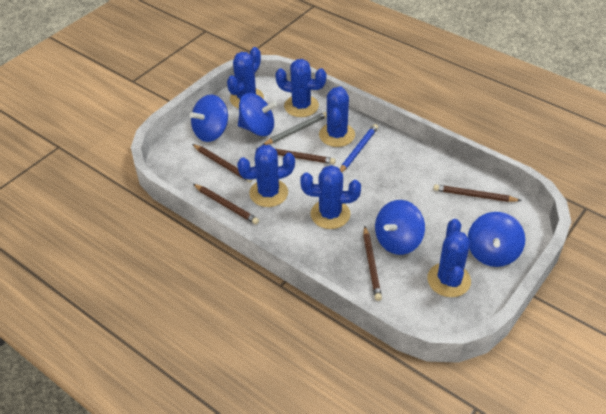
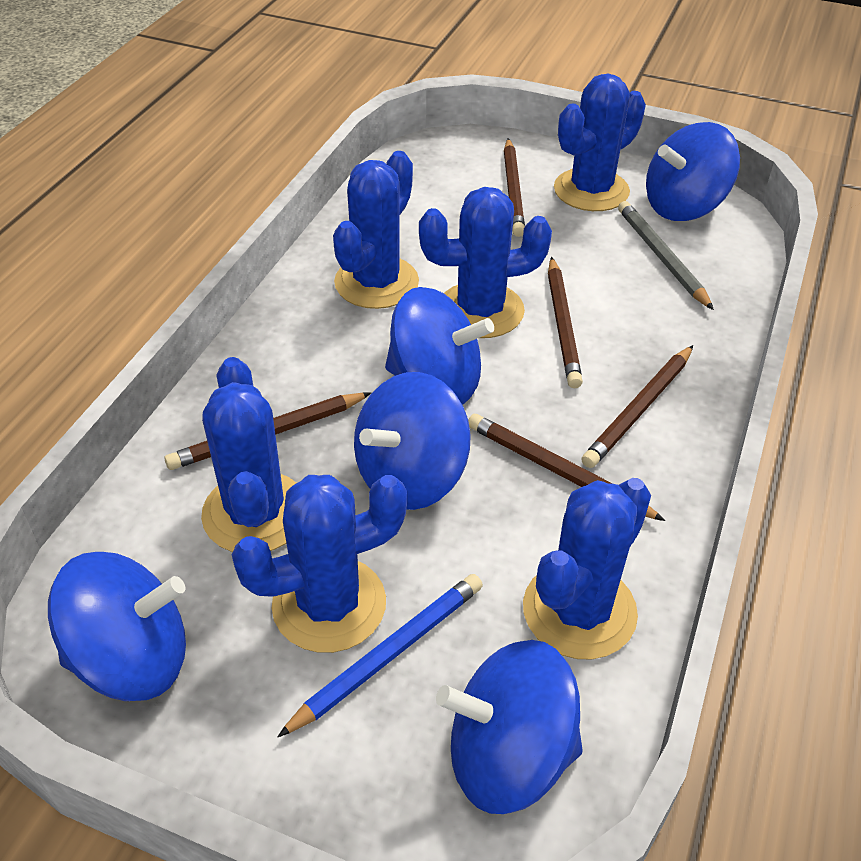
blue spinning top: [190,95,228,142] [238,93,277,136] [375,200,425,255] [468,212,525,267] = 4 -> [48,552,186,701] [354,372,471,510] [385,287,494,405] [436,640,583,814] [646,122,740,221] = 5

